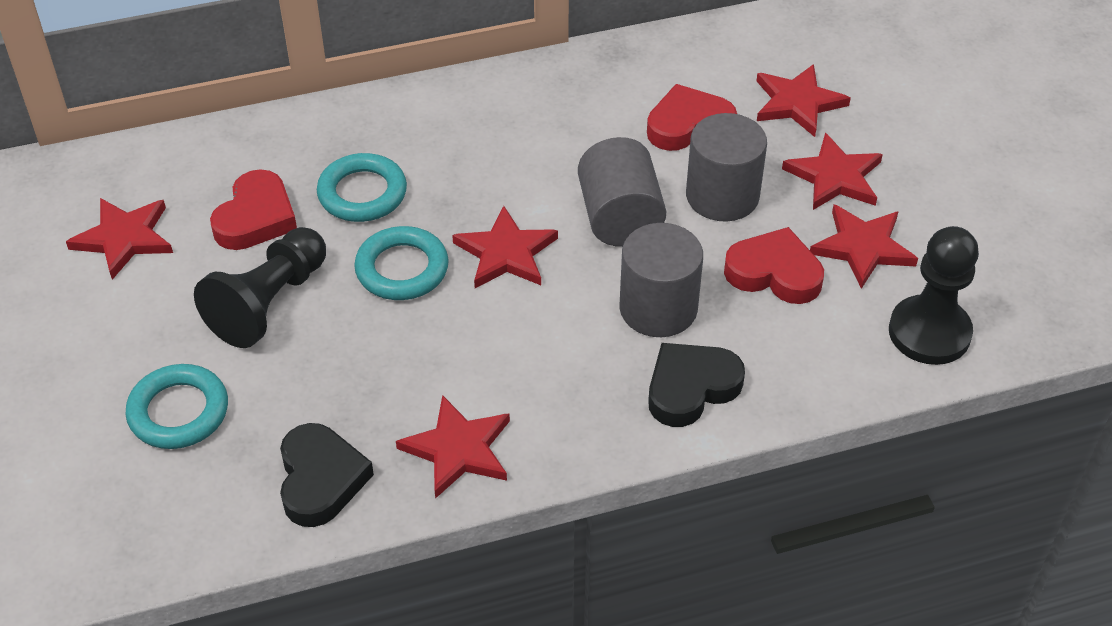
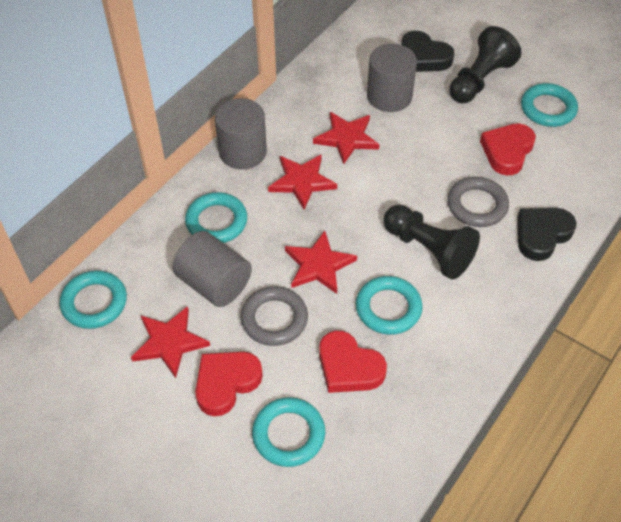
grey ring: none = 0 -> [241,286,308,346] [447,177,509,227] = 2
red star: [66,198,173,280] [396,395,510,499] [452,206,558,288] [756,64,851,137] [782,133,883,210] [810,204,918,289] = 6 -> [131,306,210,378] [268,154,337,209] [285,231,357,294] [313,112,380,164] = 4
turquoise ring: [125,364,228,449] [317,153,407,222] [354,226,449,300] = 3 -> [59,270,127,329] [185,192,247,243] [252,397,325,467] [356,276,423,335] [521,83,578,127] = 5

